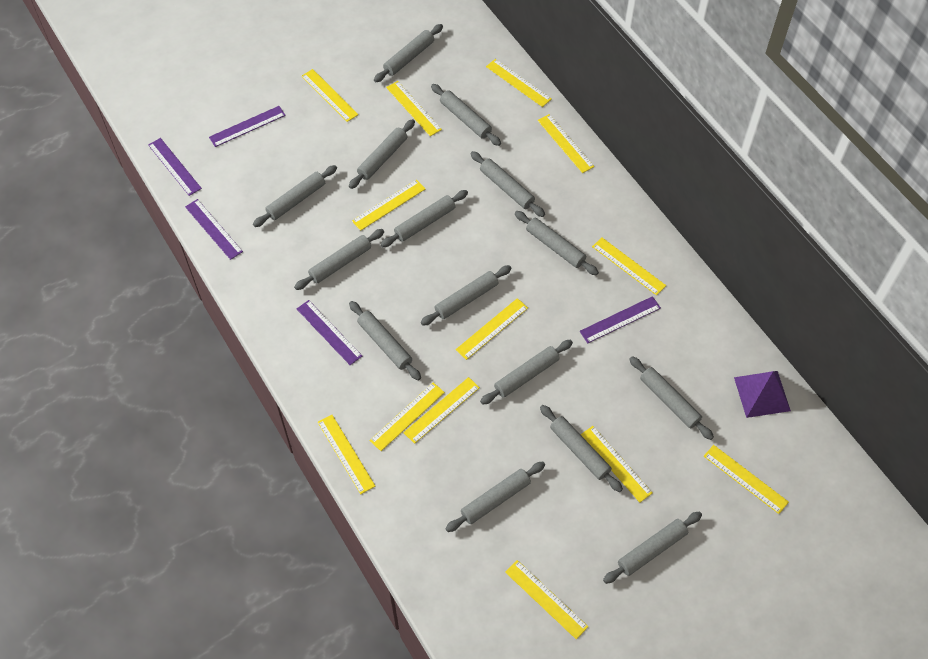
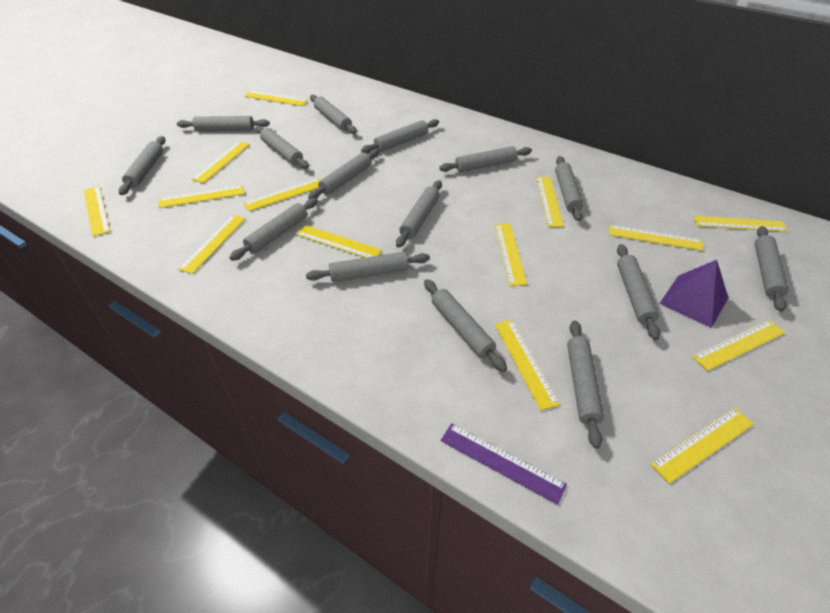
purple ruler: [148,138,202,196] [185,199,243,260] [209,106,286,147] [297,300,362,365] [580,296,661,343] = 5 -> [441,423,567,505] = 1
yellow ruler: [302,69,359,122] [318,415,375,494] [352,180,425,231] [370,382,445,451] [386,81,442,136] [403,377,480,444] [456,298,528,360] [486,59,552,107] [505,560,588,639] [538,114,594,173] [580,426,653,503] [592,238,666,295] [704,445,789,514] = 13 -> [84,186,110,237] [159,185,244,208] [178,215,246,274] [192,141,250,183] [244,91,308,106] [244,178,321,211] [296,225,382,258] [495,224,527,286] [495,320,560,410] [536,177,564,227] [609,225,703,251] [651,408,754,484] [692,320,785,371] [693,216,788,232] = 14

